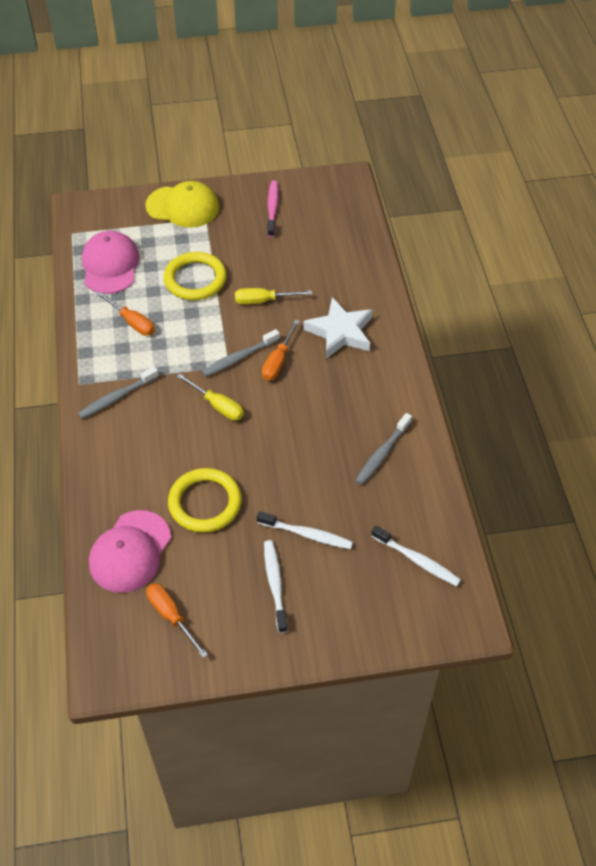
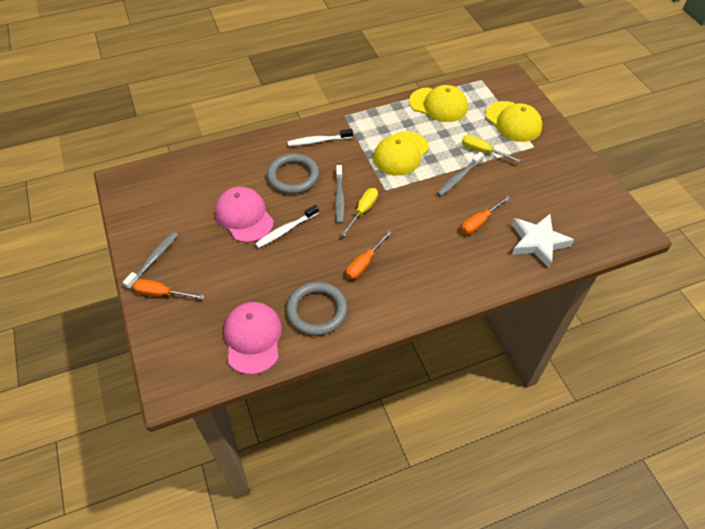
grey ring: none = 0 -> [267,153,319,194] [286,282,348,336] = 2
pink toothbrush: [267,181,279,238] = 1 -> none = 0
white toothbrush: [257,511,353,549] [264,540,288,633] [371,525,461,586] = 3 -> [255,205,319,248] [287,129,353,146] = 2
yellow cap: [145,181,219,228] = 1 -> [373,131,429,176] [409,85,468,122] [485,101,542,142] = 3
yellow ring: [164,252,227,300] [168,468,242,533] = 2 -> none = 0

